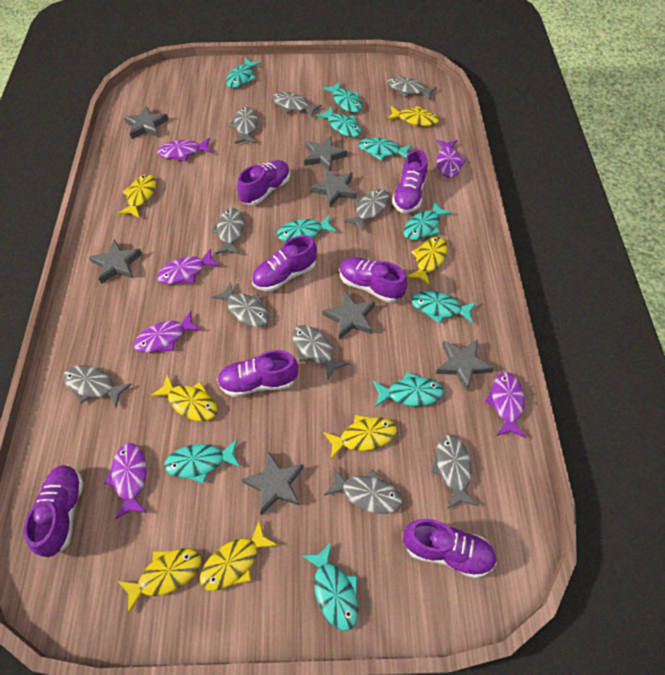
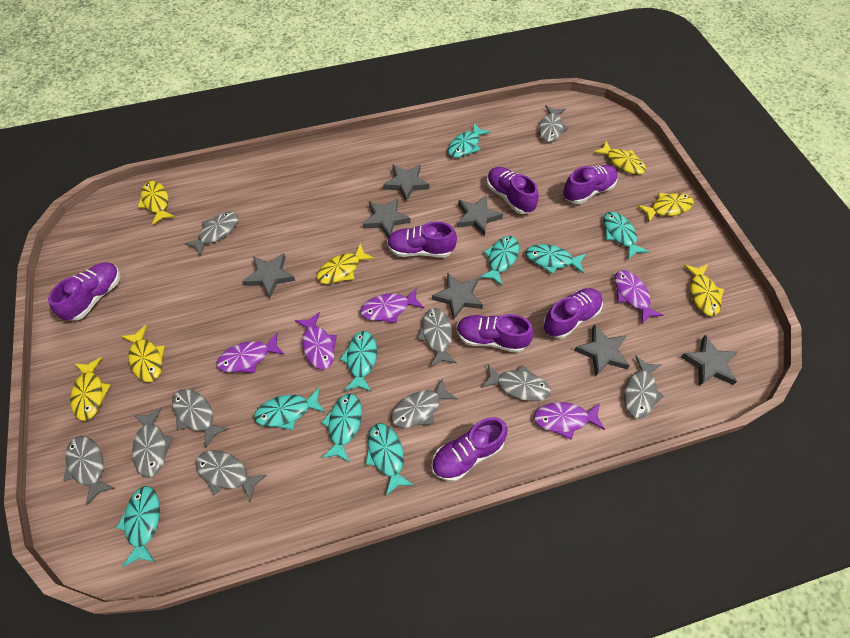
purple fish: [104,443,147,519] [134,311,202,353] [157,138,212,162] [157,248,220,284] [436,140,466,178] [485,372,526,438] = 6 -> [216,333,285,373] [295,312,337,370] [360,288,424,323] [534,402,605,440] [615,270,664,324] = 5
turquoise fish: [164,439,241,484] [226,58,262,88] [277,214,337,242] [301,542,358,631] [316,107,361,137] [323,82,362,113] [358,137,413,161] [373,372,444,407] [403,201,453,240] [411,291,476,324] = 10 -> [116,486,160,567] [254,387,325,430] [321,393,362,462] [340,331,377,392] [365,423,413,496] [448,122,490,158] [479,236,519,286] [526,244,586,274] [604,212,649,259] = 9

